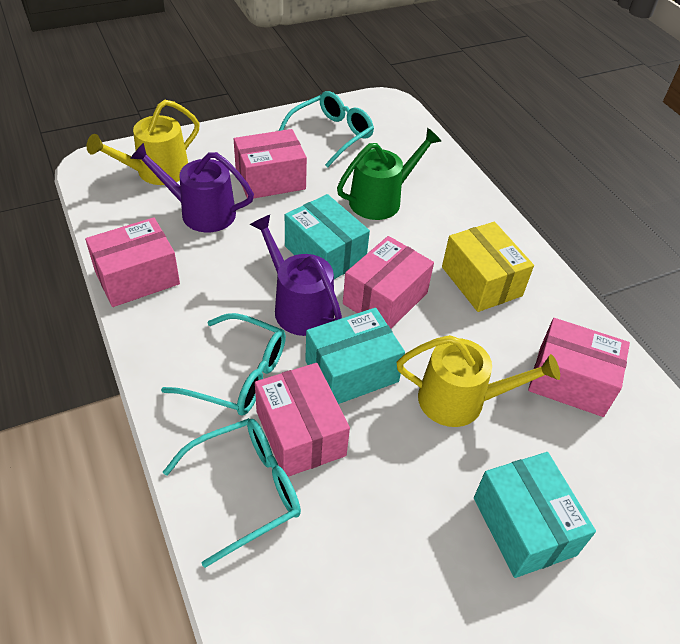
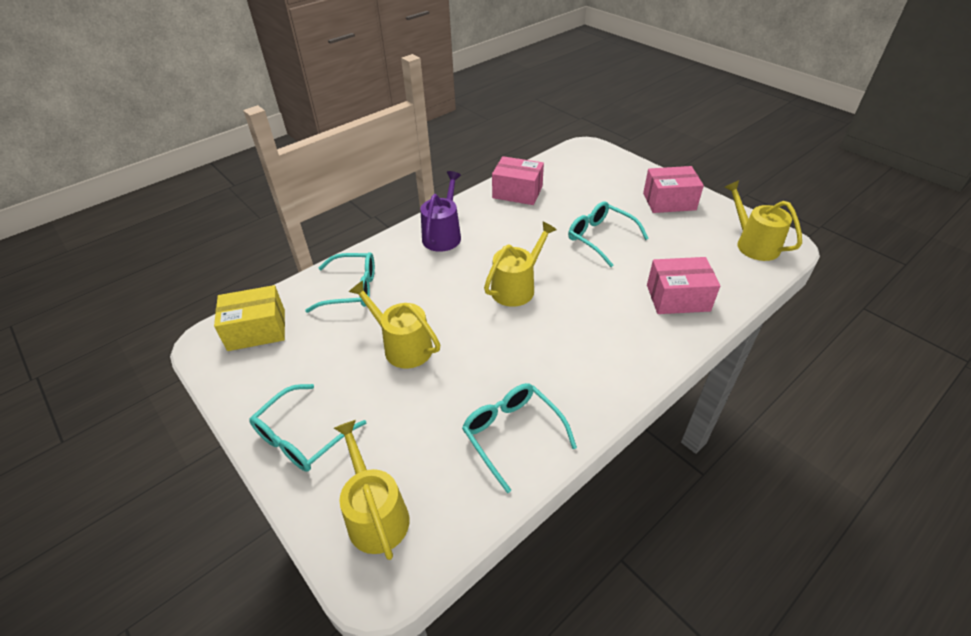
green watering can: [337,128,441,220] = 1 -> none = 0
pink box: [85,217,180,307] [234,129,307,199] [255,363,350,477] [343,236,434,328] [528,318,630,417] = 5 -> [492,156,544,205] [643,166,704,213] [647,257,720,314] = 3
purple watering can: [130,143,254,232] [250,215,342,336] = 2 -> [420,171,461,252] = 1
turquoise box: [285,194,370,279] [305,308,405,404] [474,452,596,578] = 3 -> none = 0
turquoise glasses: [161,313,286,416] [163,418,301,568] [278,91,374,168] = 3 -> [249,384,366,472] [305,252,375,313] [462,383,577,493] [568,201,649,267] = 4
yellow watering can: [87,100,200,185] [397,335,560,427] = 2 -> [334,420,409,560] [349,280,441,369] [484,222,557,307] [724,180,802,261] = 4

